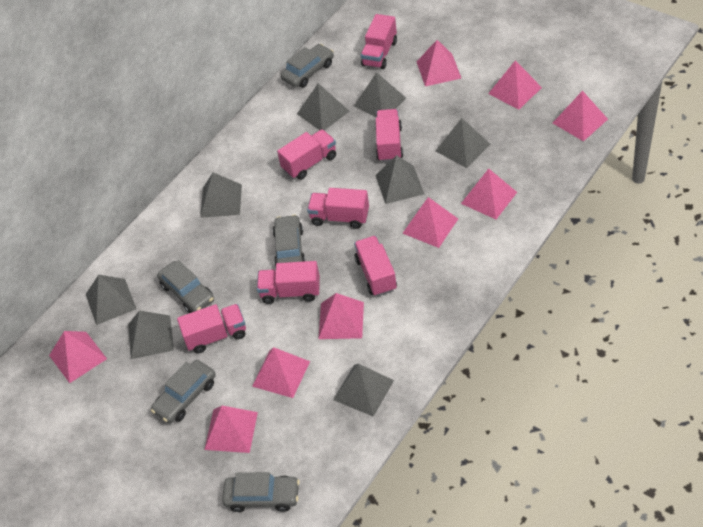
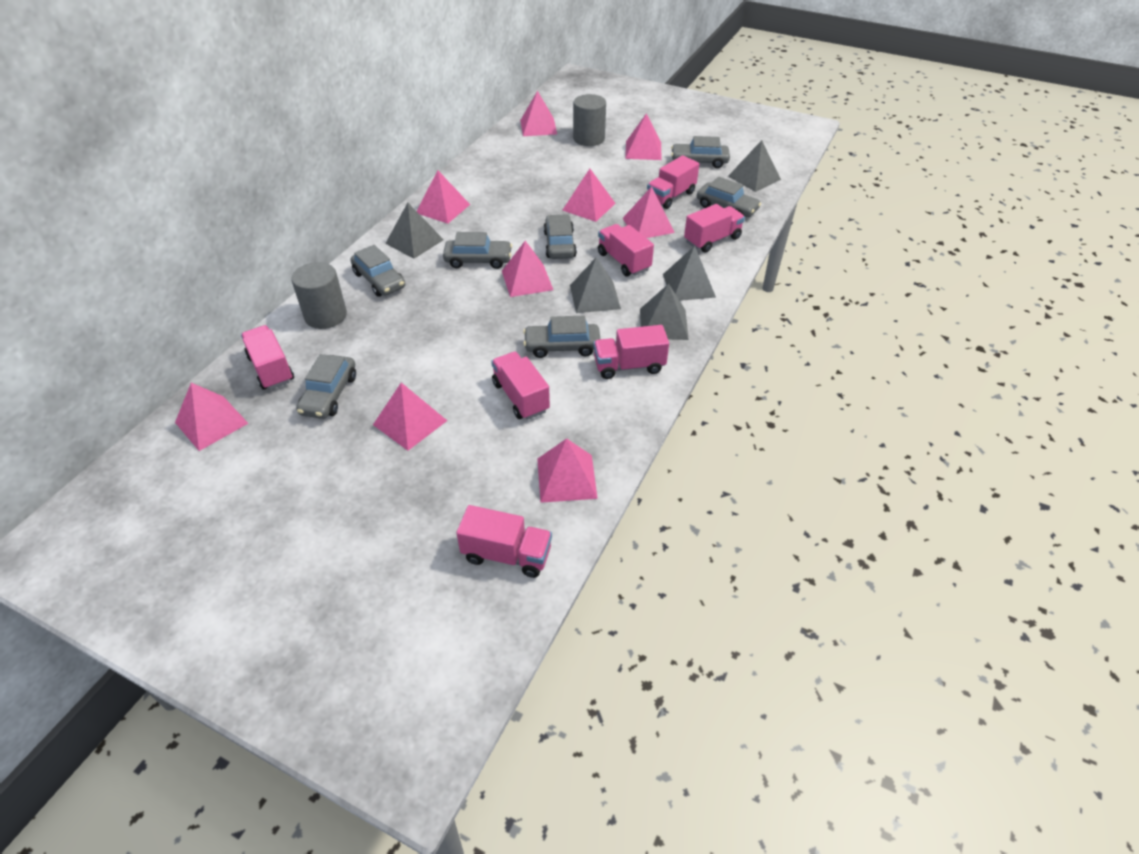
grey car: [151,360,216,423] [157,260,214,313] [222,472,300,512] [273,214,305,266] [281,44,334,88] = 5 -> [296,354,356,419] [350,245,405,297] [443,232,512,269] [523,316,600,358] [544,214,577,259] [671,136,730,168] [697,177,761,217] = 7
grey cylinder: none = 0 -> [291,262,347,329] [573,94,606,146] = 2
grey pyramid: [86,275,136,325] [128,310,174,359] [200,173,242,218] [297,83,349,130] [333,364,394,417] [354,72,406,117] [375,155,424,204] [436,118,490,168] = 8 -> [385,203,444,259] [570,257,621,313] [640,284,689,340] [663,246,716,301] [728,140,781,192] = 5

